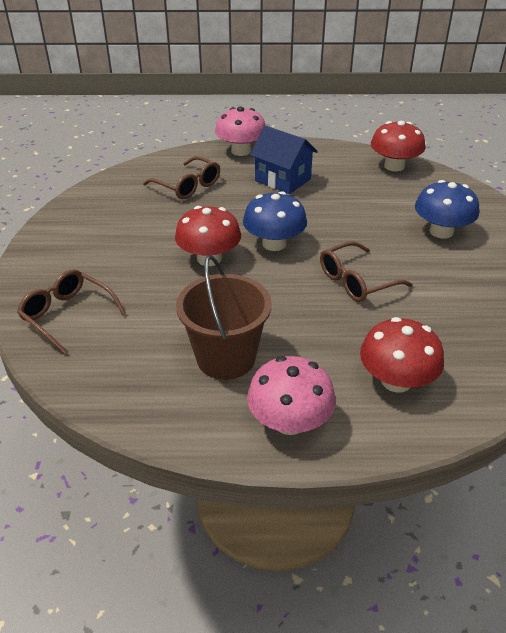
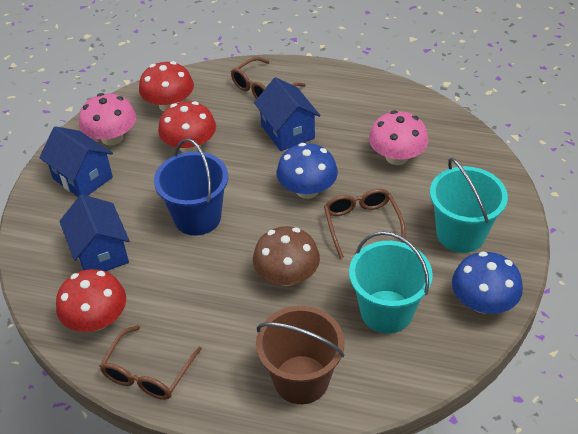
blue bucket: none = 0 -> [154,138,228,236] = 1
blue house: [250,126,318,194] = 1 -> [39,126,113,197] [59,195,130,271] [254,77,321,151] = 3
brown mushroom: none = 0 -> [253,226,320,286] = 1
turquoise bucket: none = 0 -> [349,231,433,334] [430,158,508,253] = 2

